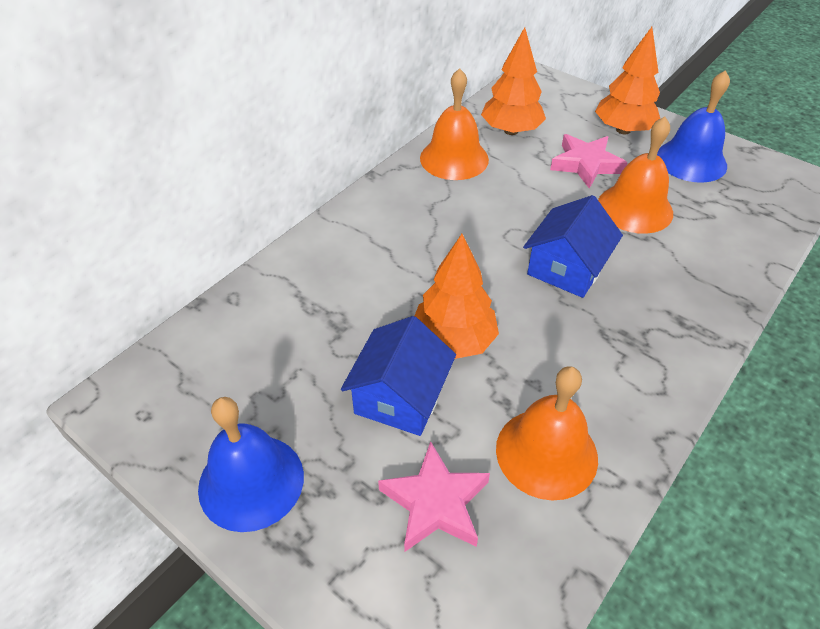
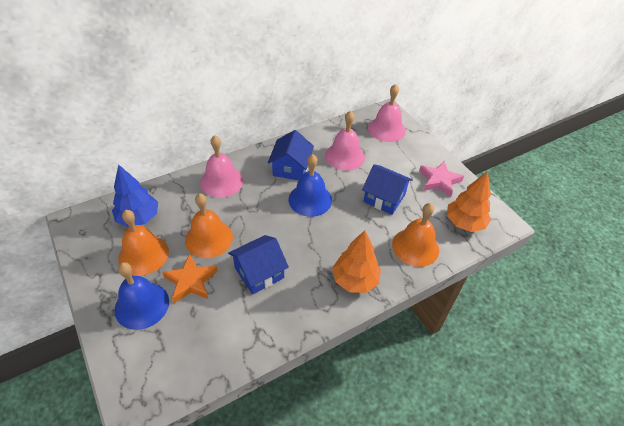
blue house: [341,316,456,436] [523,195,623,298] = 2 -> [228,235,289,295] [268,130,314,180] [362,164,413,215] = 3
blue tree: none = 0 -> [112,164,158,227] = 1
orange star: none = 0 -> [162,254,218,303] = 1
orange tree: [414,234,499,359] [481,27,546,135] [595,27,660,134] = 3 -> [332,230,381,293] [447,171,491,232] = 2
pink bell: none = 0 -> [200,135,243,198] [325,110,365,171] [368,84,406,142] = 3
pink star: [378,441,490,552] [550,134,627,189] = 2 -> [419,161,464,197] = 1

